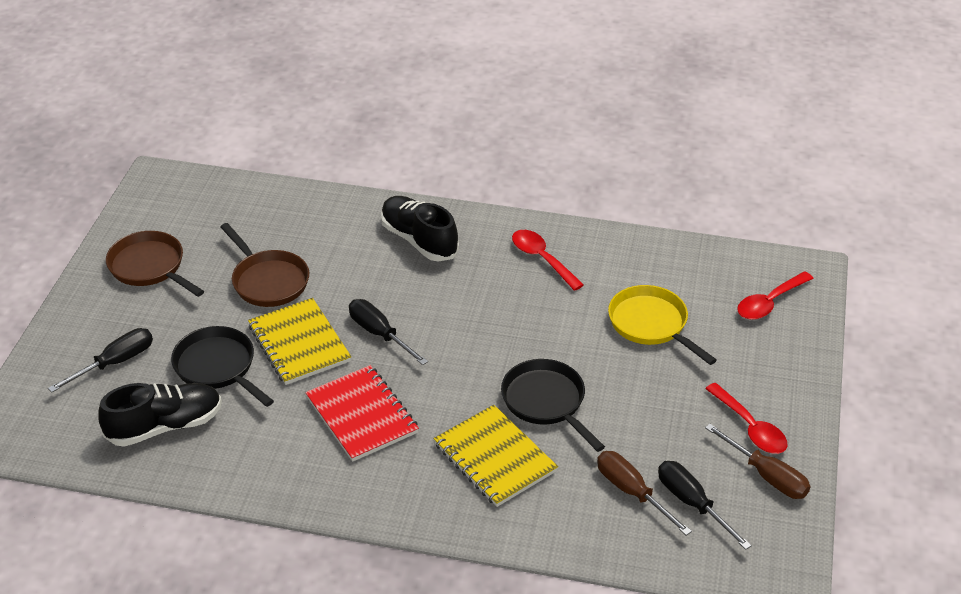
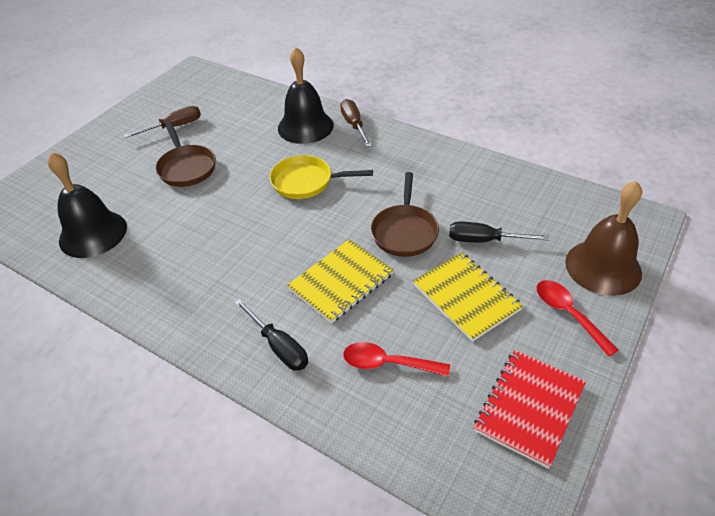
black bell: none = 0 -> [48,152,127,258] [278,47,334,144] = 2
black pan: [171,326,274,407] [501,359,605,452] = 2 -> none = 0
black screwdriver: [48,328,153,392] [349,299,428,365] [658,461,752,550] = 3 -> [235,299,308,371] [449,222,549,242] = 2
black shoe: [98,383,222,447] [381,196,459,261] = 2 -> none = 0
brown bell: none = 0 -> [565,181,642,296] = 1
red spoon: [512,230,584,291] [705,383,788,454] [737,271,814,320] = 3 -> [343,342,450,377] [536,280,619,357] = 2

